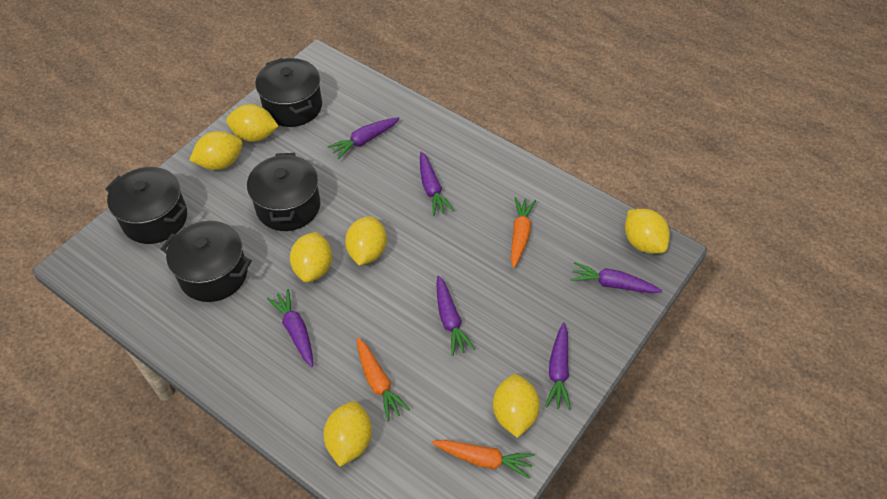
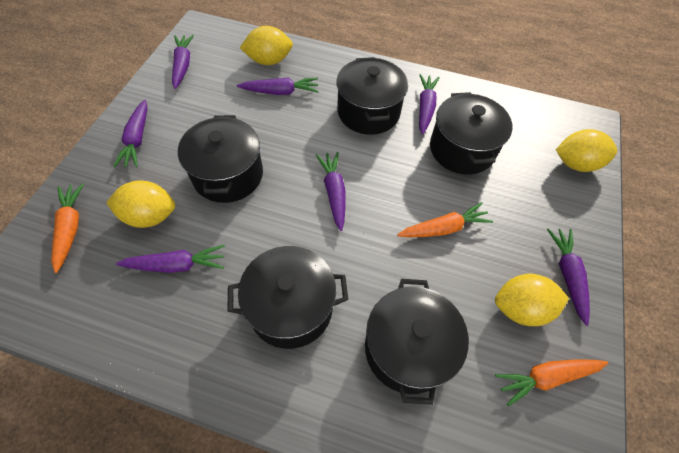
black pot: [105,167,187,244] [161,221,252,302] [247,153,320,231] [255,58,322,127] = 4 -> [178,115,263,203] [227,246,348,349] [336,57,408,135] [365,279,469,405] [430,92,512,174] = 5
purple carrot: [267,289,313,367] [327,117,400,159] [420,151,454,216] [437,275,475,356] [545,322,571,410] [570,262,662,293] = 6 -> [113,99,148,167] [116,245,225,273] [172,35,194,89] [237,77,319,95] [316,152,346,231] [419,74,440,135] [547,228,590,326] = 7
yellow lemon: [189,131,243,170] [226,104,278,142] [290,232,332,282] [323,401,372,467] [345,216,387,266] [493,374,540,438] [625,209,670,254] = 7 -> [106,180,175,228] [240,26,293,65] [495,274,569,326] [556,129,617,172] = 4

